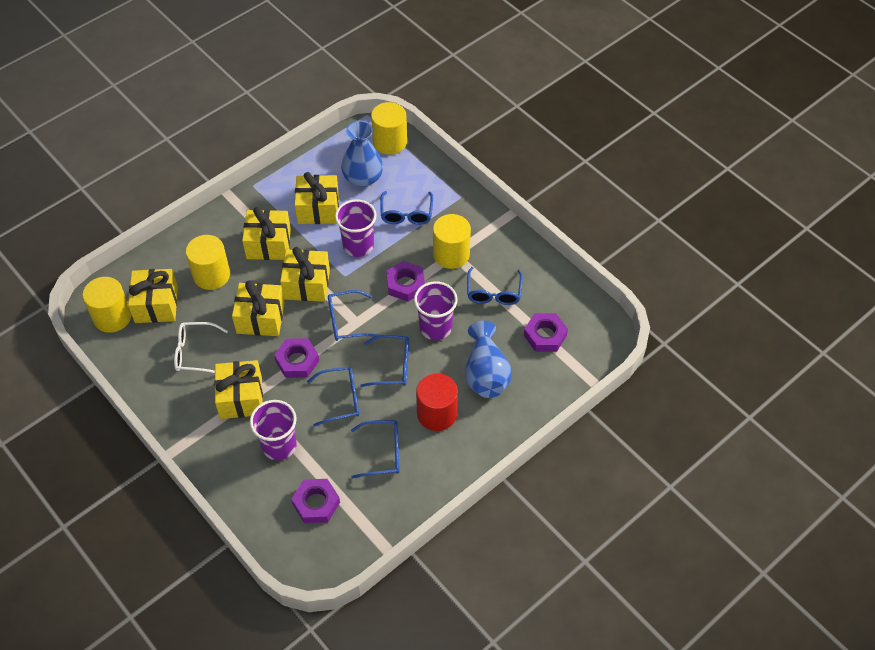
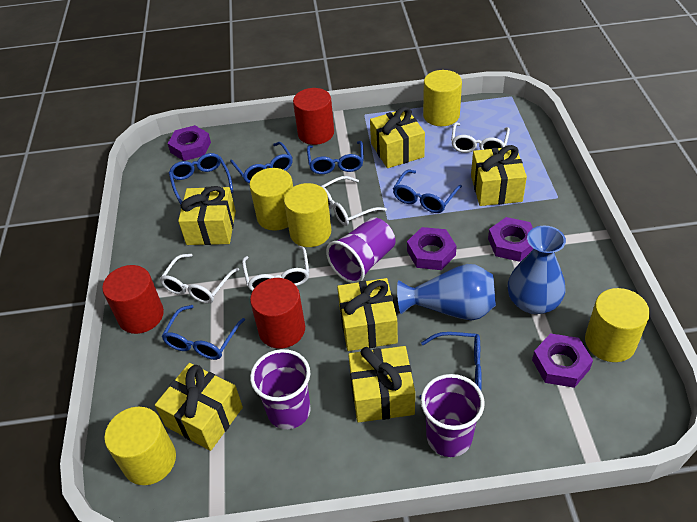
red cylinder: [416,373,458,431] = 1 -> [102,265,164,334] [250,278,305,349] [293,88,334,145] = 3
white glasses: [174,322,228,373] = 1 -> [160,254,239,303] [242,246,309,291] [321,176,387,226] [451,122,510,153] = 4
yellow cylinder: [82,277,131,333] [186,235,230,290] [371,102,407,155] [433,214,471,269] = 4 -> [104,407,176,485] [249,168,293,231] [284,183,331,247] [423,70,462,126] [585,288,650,362] = 5

